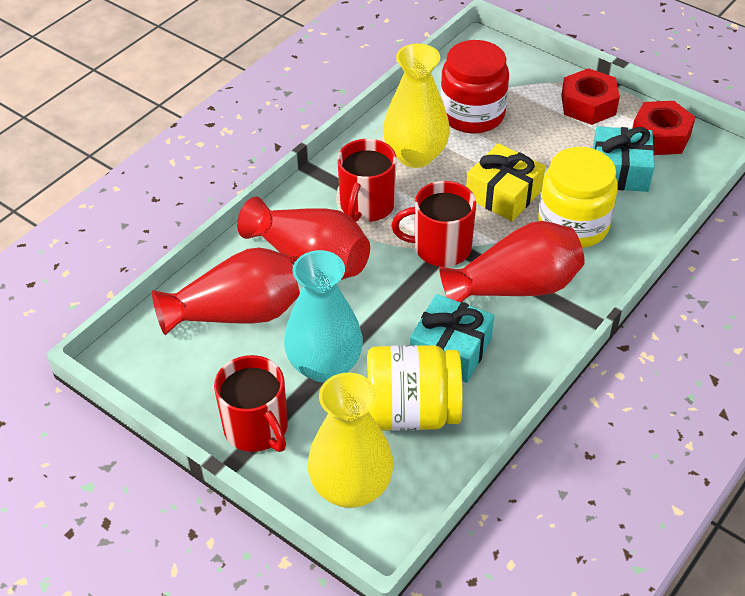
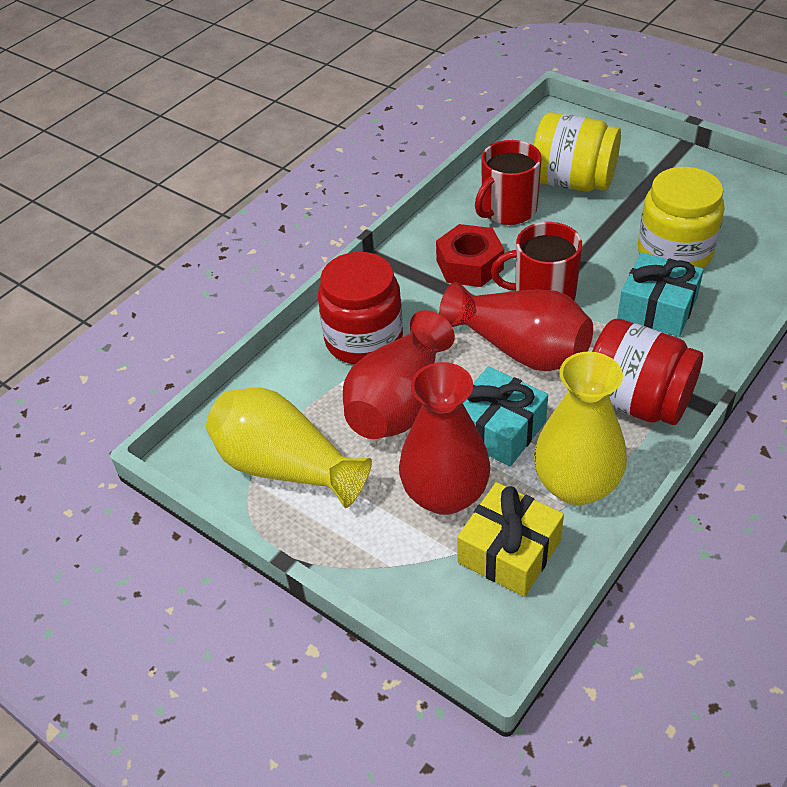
red jar: [440,40,509,133] = 1 -> [318,252,403,364] [592,319,703,425] = 2
red mug: [214,355,288,452] [337,139,396,222] [391,181,476,267] = 3 -> [475,140,542,225] [491,222,582,300] = 2
red nut: [561,68,620,125] [633,101,696,155] = 2 -> [436,224,504,287] = 1
turquoise vase: [284,250,363,382] = 1 -> none = 0

